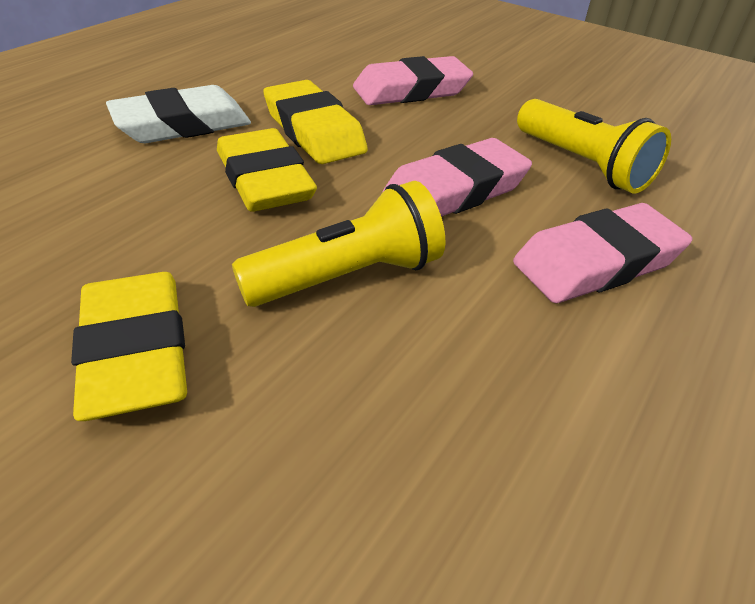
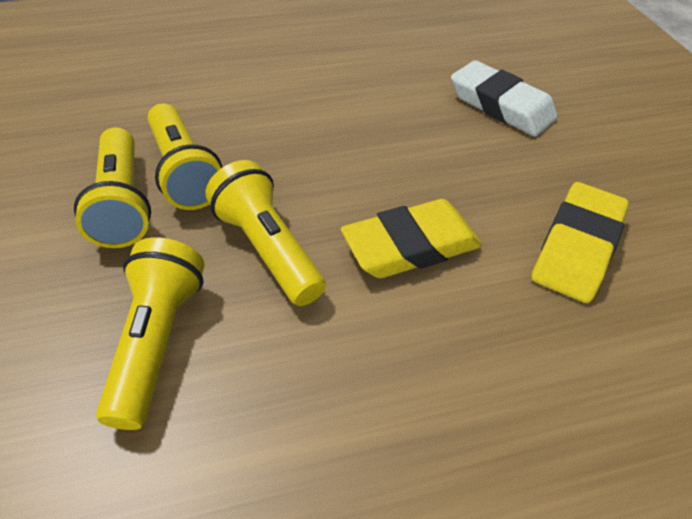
pink eraser: [353,56,473,105] [382,138,532,217] [513,203,692,303] = 3 -> none = 0
yellow eraser: [71,272,187,421] [217,128,317,212] [263,80,368,164] = 3 -> [341,199,482,278] [532,182,629,303] = 2
yellow flashlight: [232,181,445,307] [517,99,671,194] = 2 -> [74,127,151,248] [96,237,205,430] [147,103,222,210] [205,160,326,306] = 4

